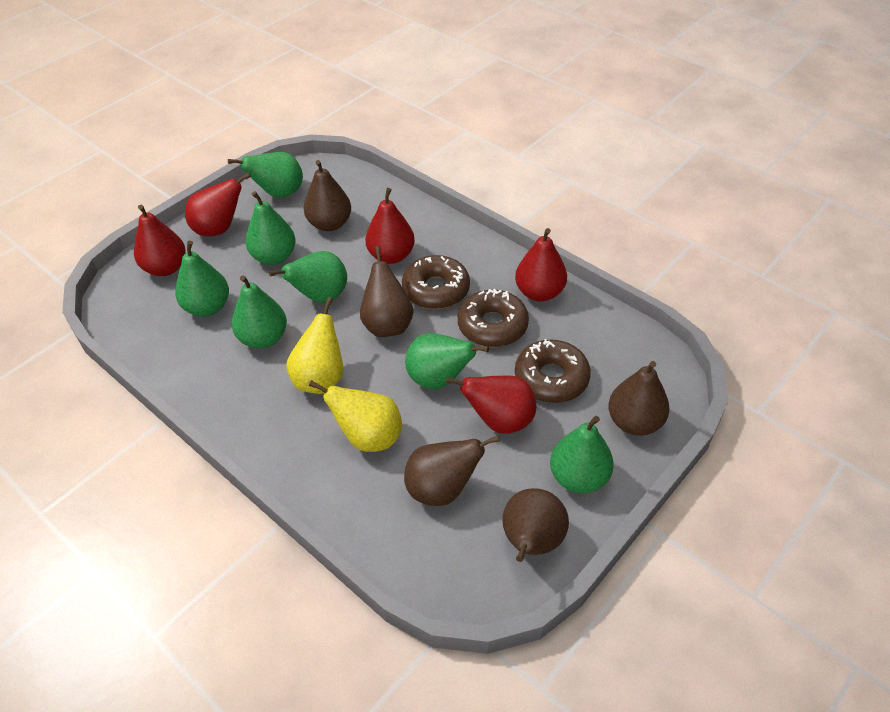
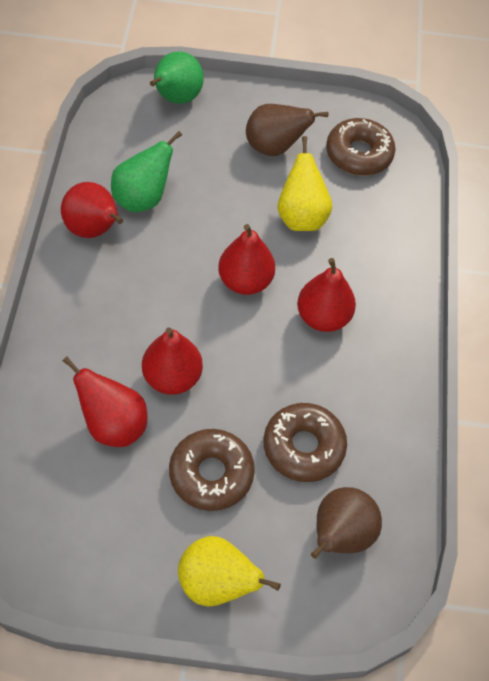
brown pear: [304,160,351,231] [360,246,414,337] [404,435,500,506] [502,488,569,562] [608,361,670,436] = 5 -> [246,104,328,156] [311,487,382,559] = 2
green pear: [175,241,229,317] [228,152,303,198] [232,275,287,349] [246,191,296,265] [269,251,347,303] [405,333,489,389] [550,416,614,493] = 7 -> [111,131,182,212] [150,51,204,104] = 2

